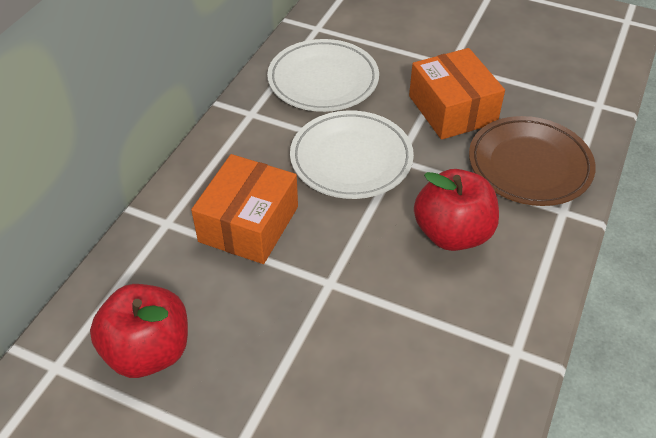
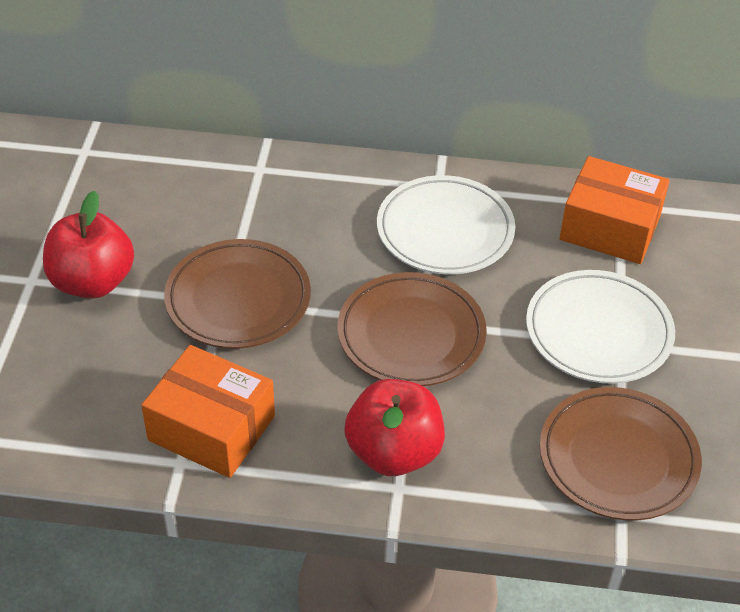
brown plate: [469,116,596,206] = 1 -> [164,239,311,349] [337,272,487,386] [540,387,702,521] = 3

